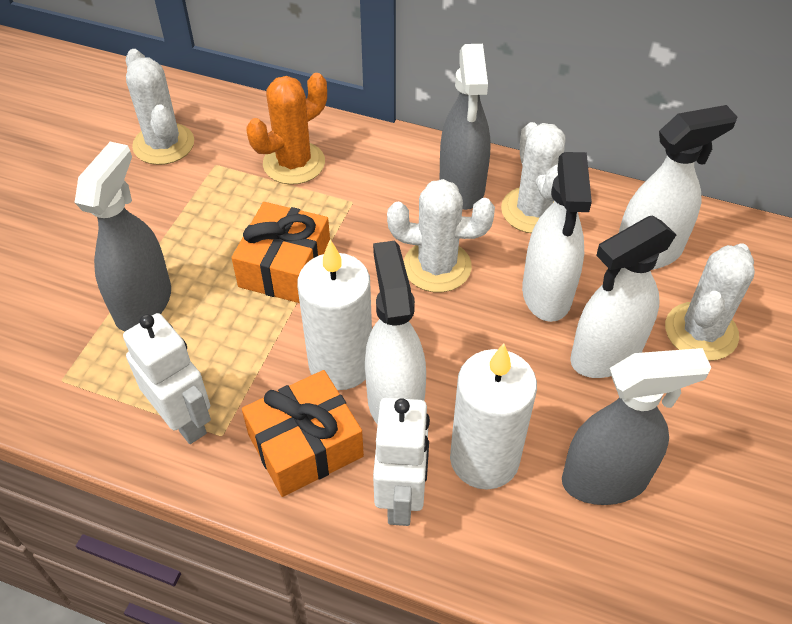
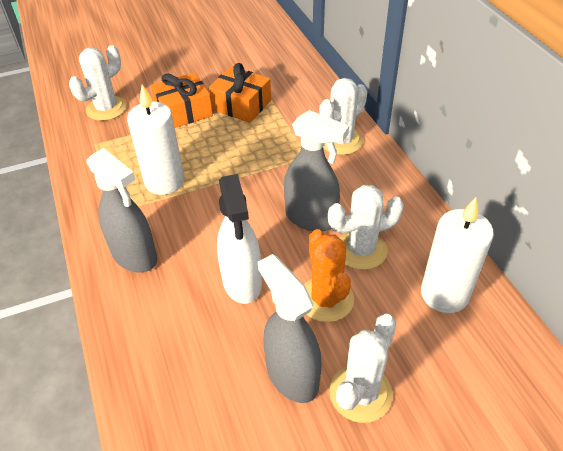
white robot: [123,313,211,444] [373,398,430,526] = 2 -> none = 0
white spray bottle: [365,241,426,425] [522,152,592,322] [570,215,676,378] [619,105,737,270] = 4 -> [217,174,262,304] = 1

